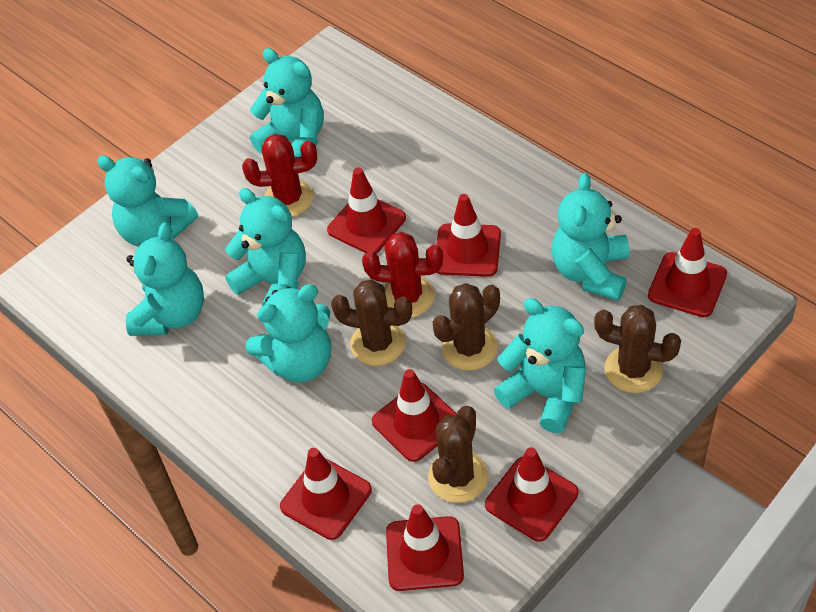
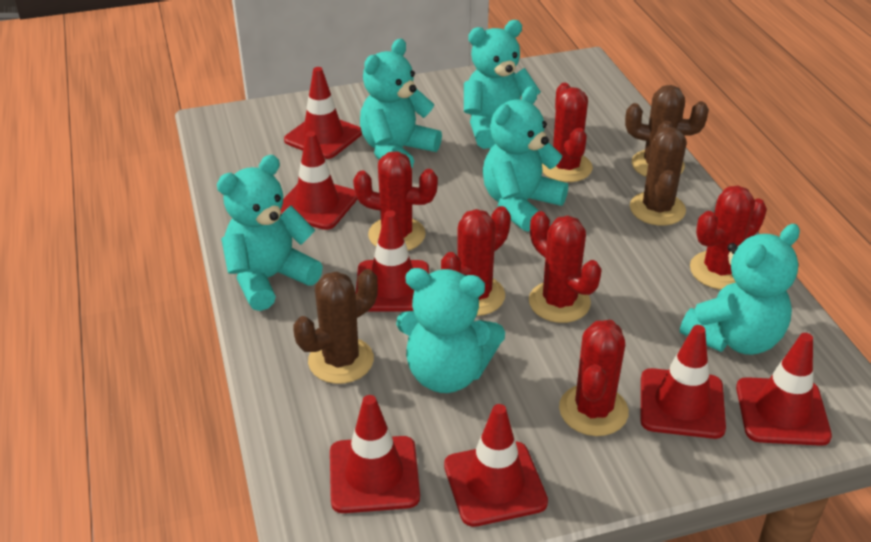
brown cactus: [331,279,412,366] [428,406,488,503] [432,283,500,371] [594,305,681,393] = 4 -> [293,269,378,384] [625,85,709,177] [630,121,686,226] = 3
red cactus: [242,134,317,217] [362,232,443,318] = 2 -> [353,151,438,251] [441,206,511,316] [529,211,602,323] [542,83,593,182] [559,320,629,436] [690,186,767,290] = 6
turquoise teddy bear: [97,155,198,247] [126,222,204,336] [225,188,306,306] [245,284,331,382] [250,48,324,157] [494,298,586,433] [552,173,629,301] = 7 -> [217,155,323,311] [360,39,442,169] [396,268,505,393] [464,20,541,149] [483,86,568,232] [680,224,800,355] = 6

